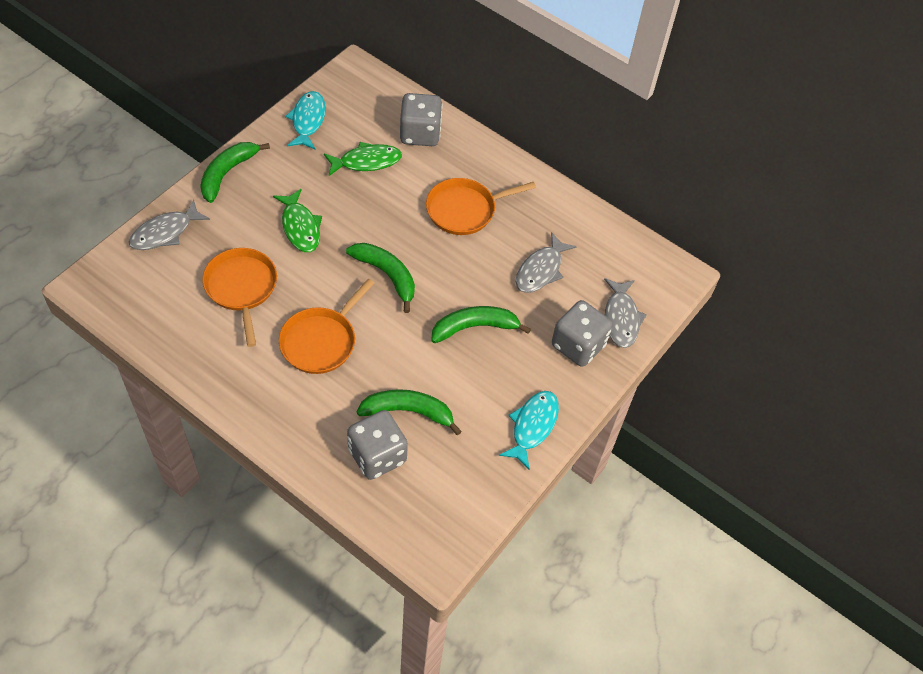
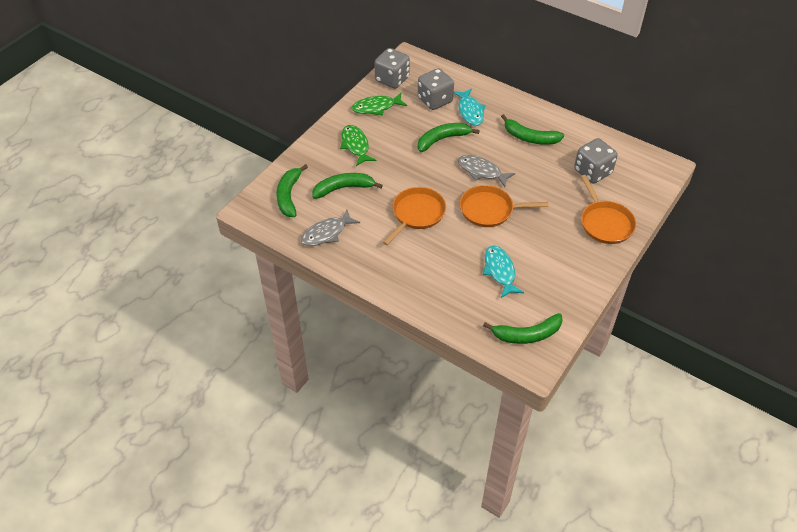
green banana: [200,142,270,203] [346,243,415,313] [357,389,462,435] [431,306,531,343] = 4 -> [276,164,308,217] [312,173,383,199] [418,123,480,152] [483,313,563,344] [501,114,564,145] = 5
grey fish: [129,200,210,250] [516,232,577,293] [604,278,647,348] = 3 -> [301,210,360,246] [458,155,515,187] = 2

